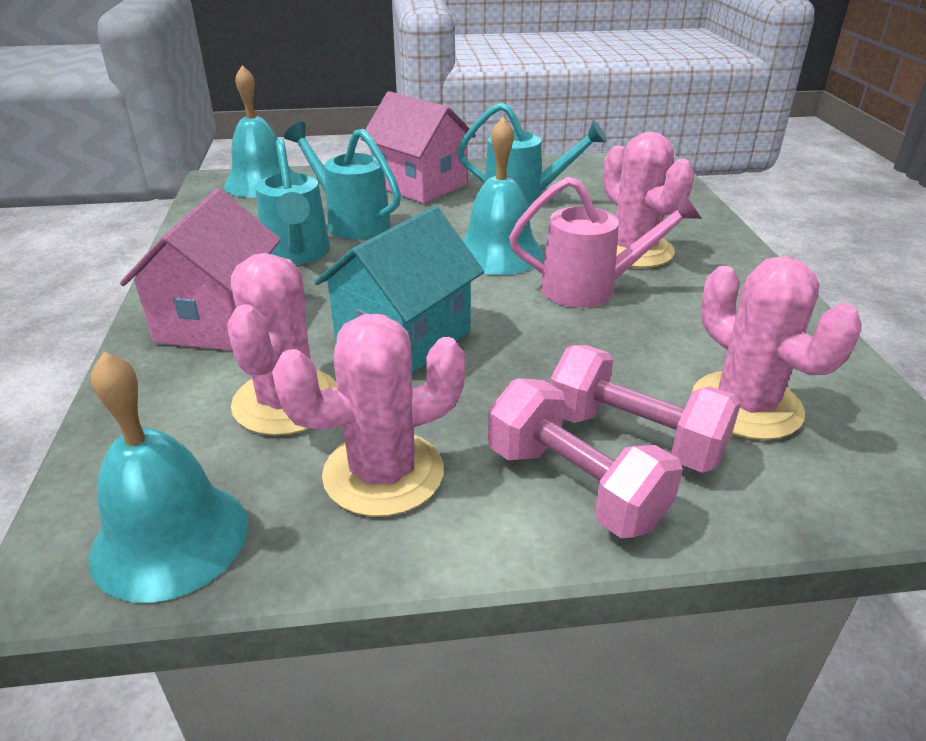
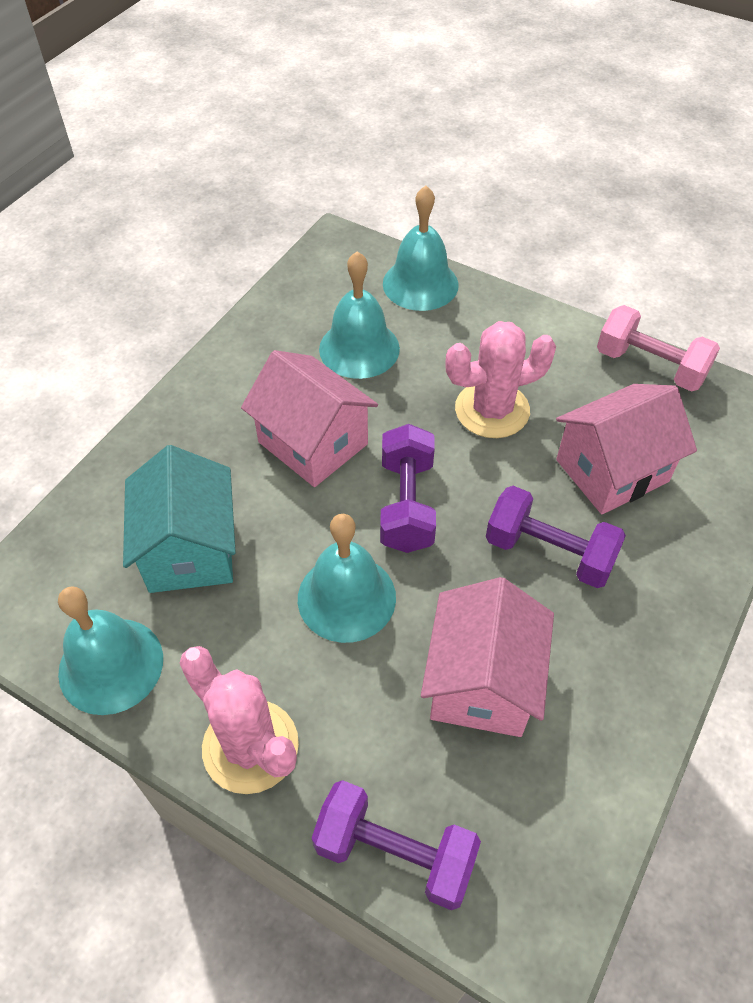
pink cactus: [227,253,337,436] [272,314,466,517] [603,132,695,268] [692,256,862,440] = 4 -> [180,646,299,794] [445,321,556,438] = 2
pink dumbbell: [488,378,683,538] [550,345,741,473] = 2 -> [597,305,720,391] = 1
pink house: [120,189,281,351] [360,91,476,204] = 2 -> [241,350,378,487] [421,577,554,737] [556,384,697,514] = 3
pink watering can: [509,177,702,308] = 1 -> none = 0
purple dumbbell: none = 0 -> [312,780,481,910] [380,424,436,553] [486,486,626,588] = 3
turquoise bell: [88,351,248,603] [224,65,295,198] [462,117,543,275] = 3 -> [58,586,163,715] [298,514,396,643] [319,251,400,379] [383,186,459,311] = 4
turquoise watering can: [255,138,330,264] [284,122,401,239] [457,102,607,208] = 3 -> none = 0

